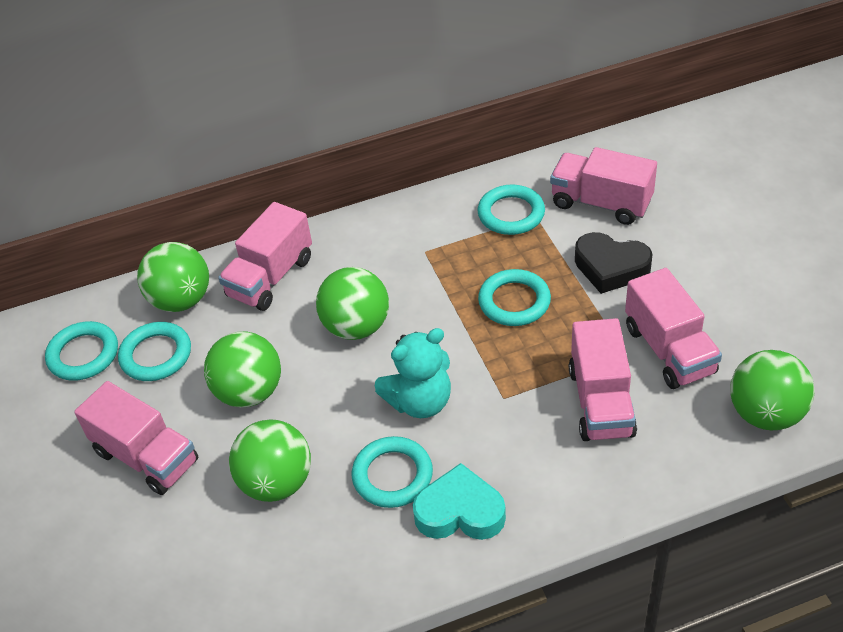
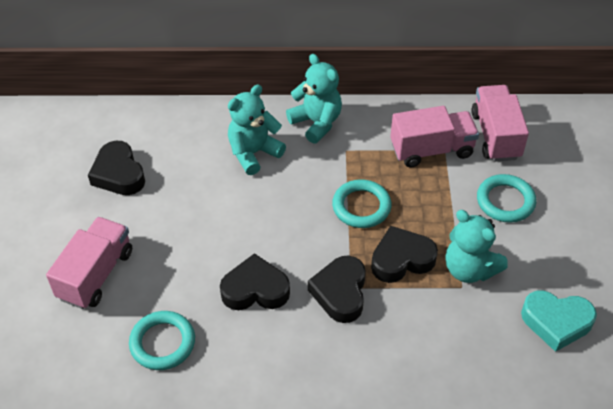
black heart: [575,232,653,294] = 1 -> [88,141,145,195] [220,253,290,310] [308,255,366,323] [371,226,438,283] = 4
green ball: [137,242,209,312] [204,332,281,407] [229,419,311,502] [316,267,389,340] [730,350,815,430] = 5 -> none = 0
pink truck: [74,381,198,495] [218,202,312,311] [550,147,657,225] [569,318,637,441] [625,268,722,389] = 5 -> [46,217,132,309] [390,106,479,167] [471,85,529,162] = 3
turquoise ring: [45,321,118,381] [118,322,191,381] [352,436,433,508] [478,184,545,235] [478,269,551,326] = 5 -> [129,311,195,370] [332,179,391,228] [477,174,536,223] = 3
turquoise teddy bear: [375,328,451,418] = 1 -> [228,85,286,175] [286,54,342,144] [445,210,508,283] = 3

